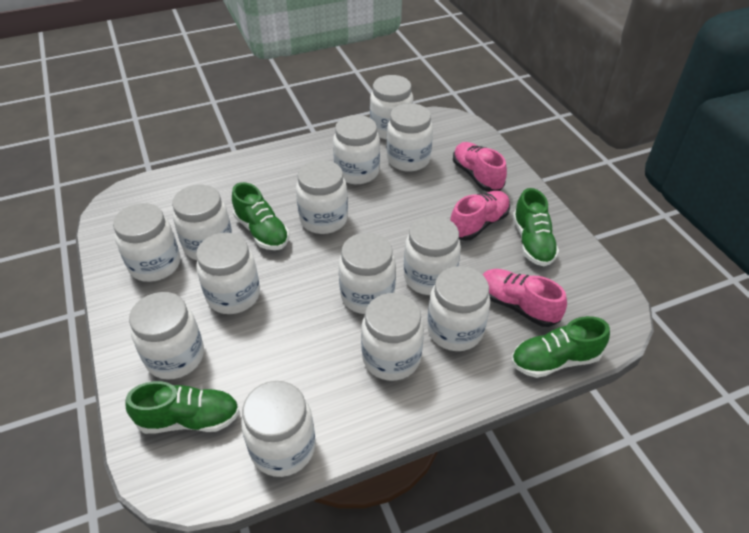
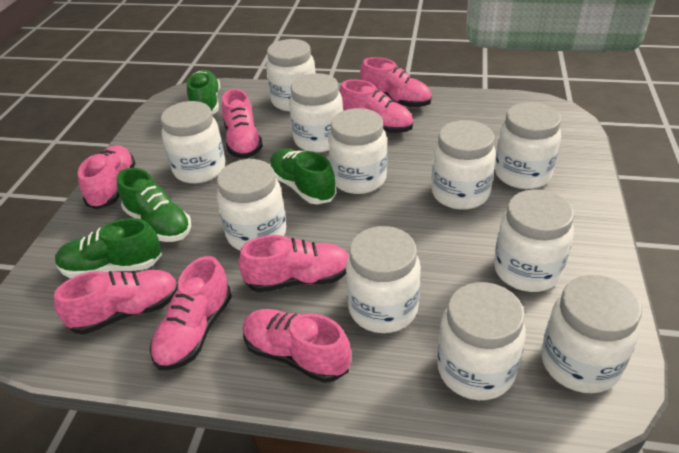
pink shoe: [450,191,510,241] [453,142,507,192] [482,269,567,327] = 3 -> [54,270,178,335] [78,145,136,209] [150,256,232,370] [222,89,263,158] [238,235,349,292] [243,309,351,383] [339,79,413,133] [360,57,432,108] = 8
white jar: [113,203,180,282] [129,292,204,380] [172,184,232,260] [196,233,260,314] [241,381,316,477] [296,160,348,234] [333,115,380,184] [339,233,396,314] [361,293,424,381] [370,75,413,140] [387,103,433,172] [404,215,461,295] [427,266,490,351] = 13 -> [161,101,226,184] [217,159,286,251] [266,39,316,111] [289,73,343,152] [328,108,387,194] [346,226,421,333] [431,120,496,210] [437,282,526,400] [494,189,574,292] [495,102,561,189] [541,275,642,393] = 11

